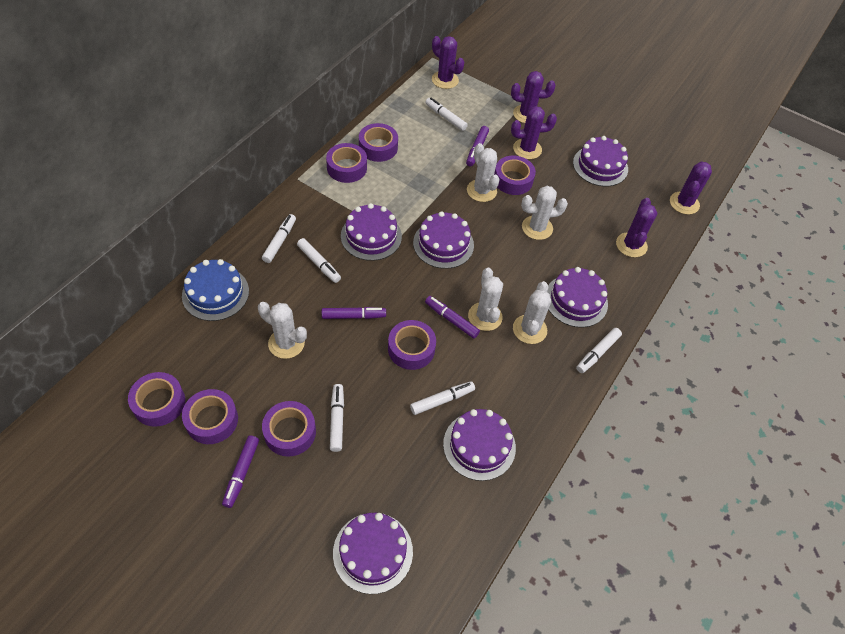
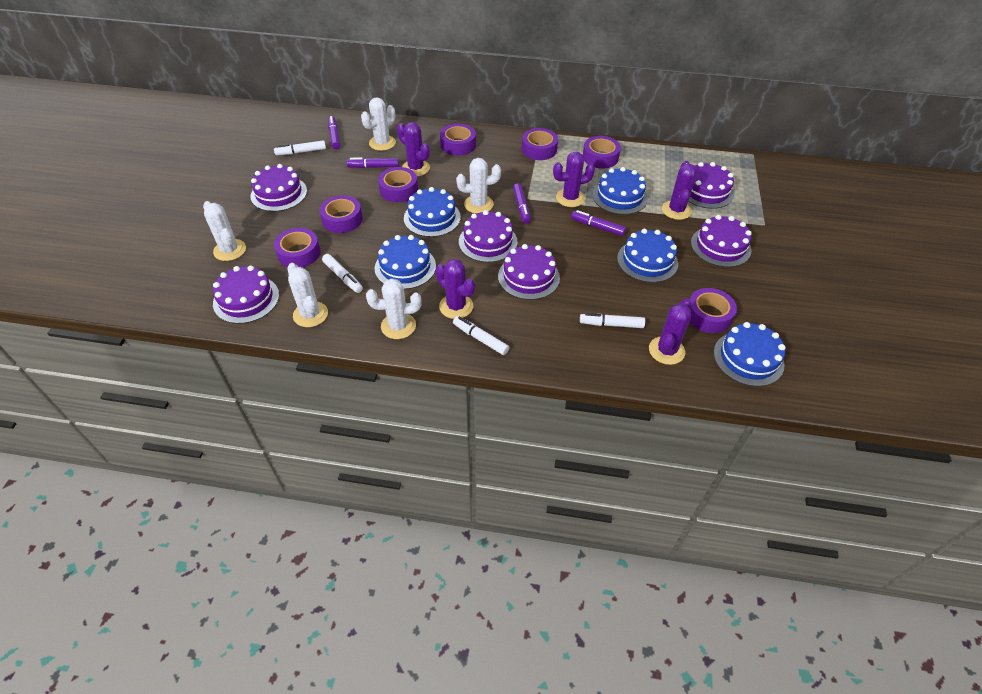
blue cake: [182,259,249,321] = 1 -> [375,235,436,289] [404,187,461,237] [593,167,648,215] [617,229,678,283] [714,322,786,387] = 5
white marker: [262,214,296,263] [297,238,341,283] [330,384,344,452] [410,381,475,415] [425,98,468,131] [576,328,622,373] = 6 -> [274,140,326,155] [322,254,363,293] [453,316,509,355] [580,313,645,328] = 4

